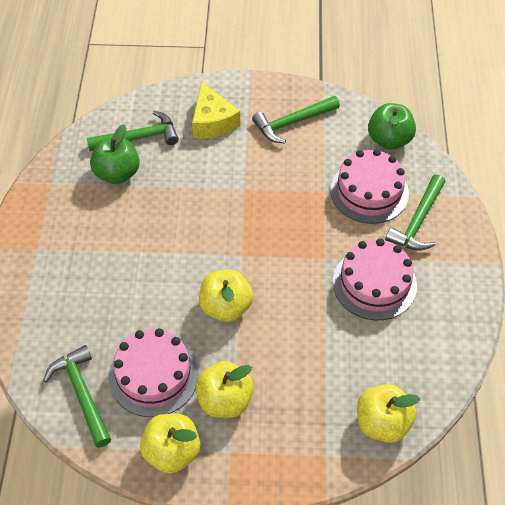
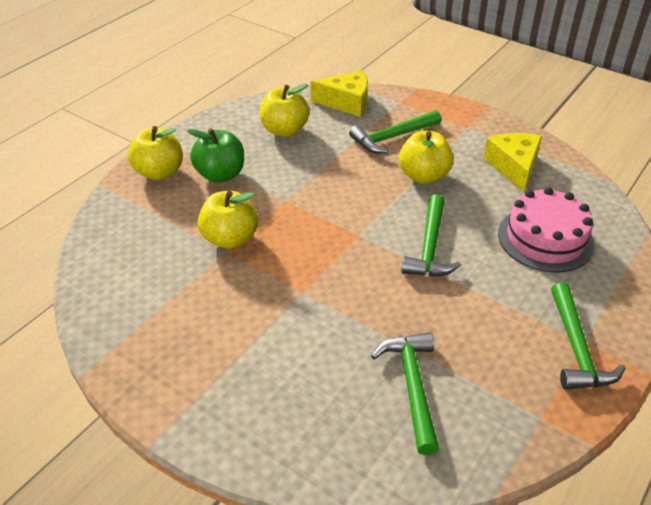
green apple: [90,124,140,184] [368,103,416,150] = 2 -> [187,128,244,183] = 1
pink cake: [109,328,199,417] [330,149,409,224] [333,238,417,320] = 3 -> [498,187,595,272] = 1
yellow cheese: [192,81,240,138] = 1 -> [310,70,368,117] [483,133,542,192] = 2

